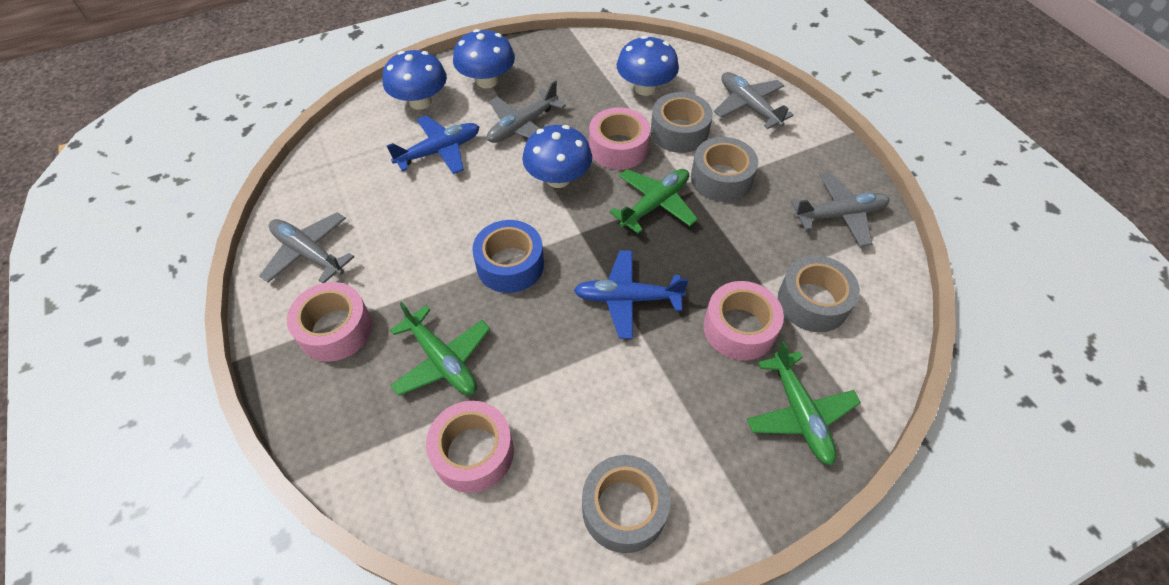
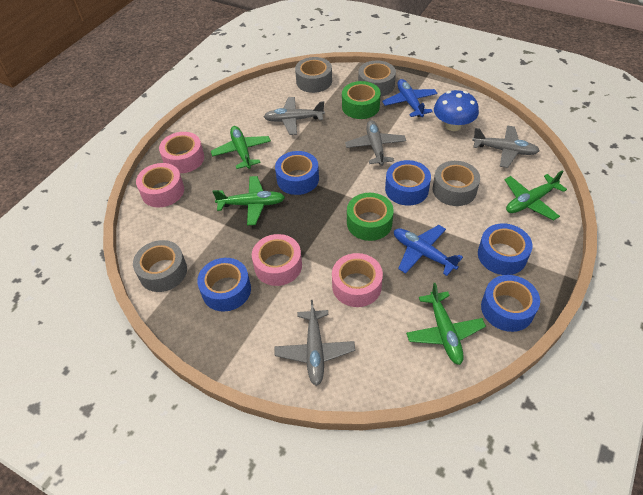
blue mushroom: [383,50,447,110] [453,29,515,89] [522,125,592,188] [617,36,679,96] = 4 -> [434,90,479,131] = 1
blue tape: [472,220,544,293] = 1 -> [197,258,251,312] [275,151,319,195] [385,160,431,206] [478,223,533,275] [481,275,540,332] = 5
green plane: [390,302,490,396] [610,169,698,234] [747,341,861,466] = 3 -> [211,126,271,169] [213,176,285,225] [406,283,486,365] [504,170,567,221] = 4
green tape: none = 0 -> [342,81,381,119] [347,193,394,241] = 2

